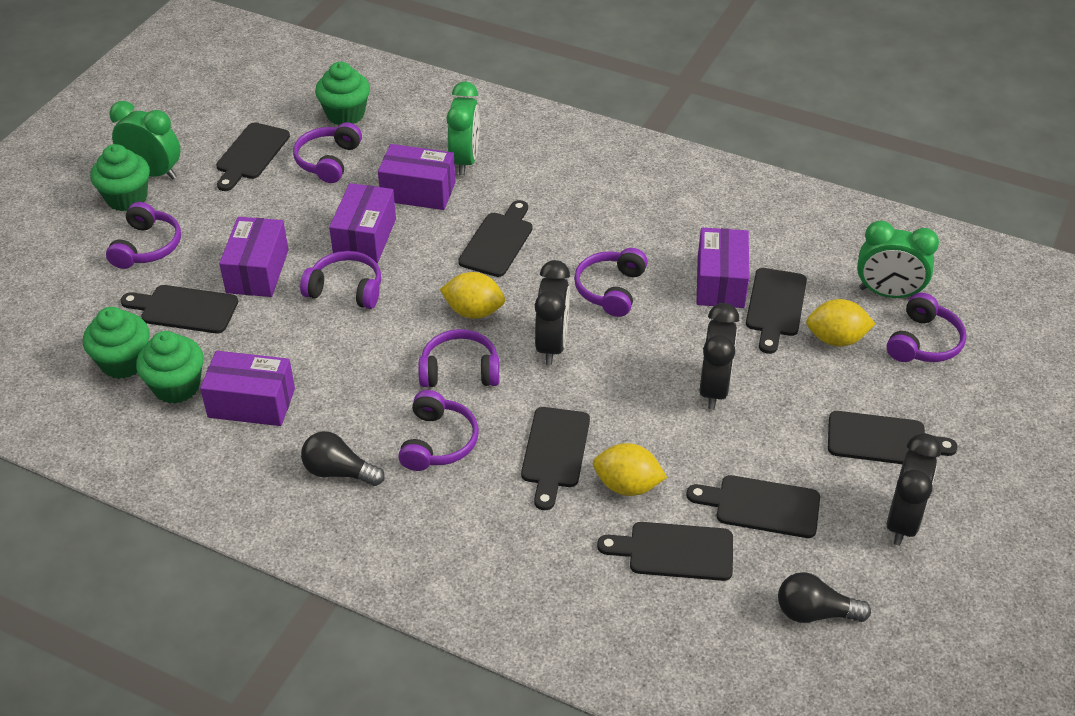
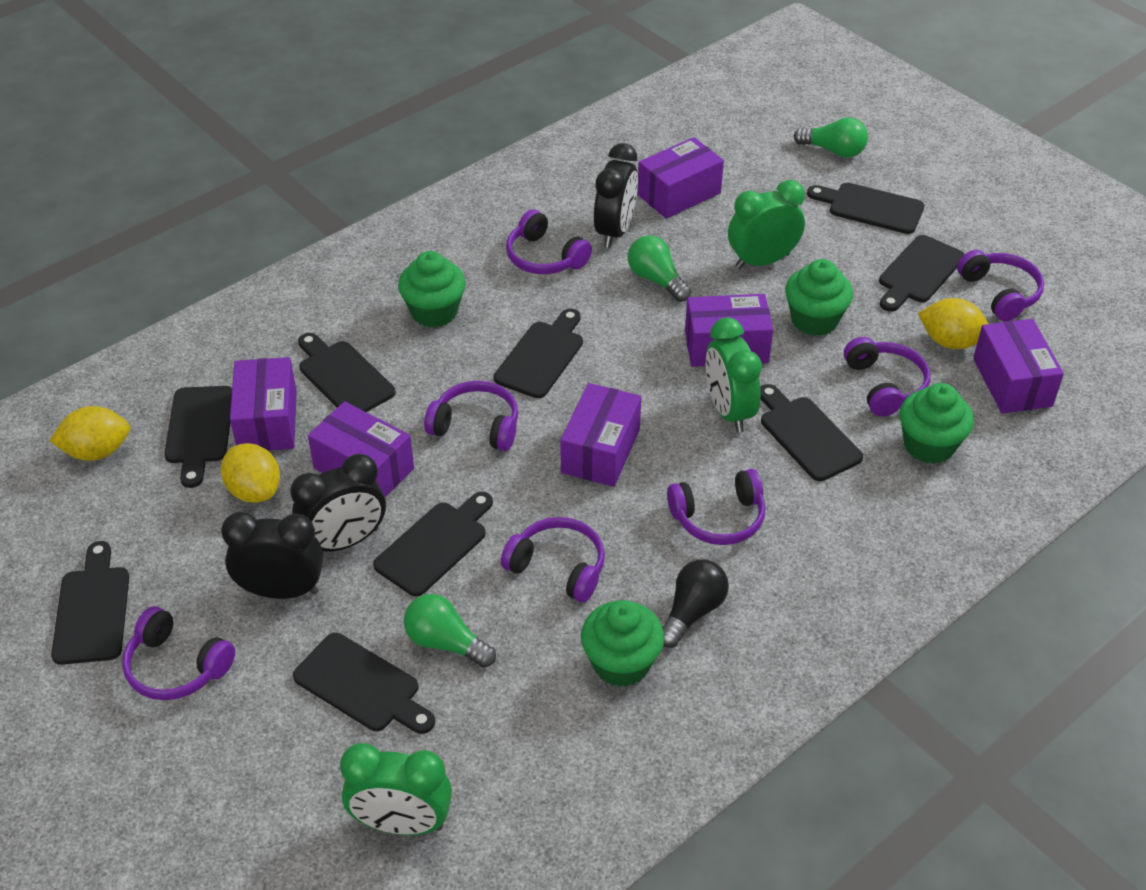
black cutting board: [120,285,238,333] [216,122,290,191] [458,200,532,277] [521,407,590,510] [597,522,733,581] [687,475,820,538] [746,268,807,354] [828,411,958,464] = 8 -> [51,541,129,665] [164,386,232,488] [293,633,435,734] [298,333,396,412] [373,492,493,596] [494,309,583,398] [760,384,863,481] [807,182,924,234] [879,235,965,312] = 9
black light bulb: [301,431,385,486] [778,572,871,623] = 2 -> [662,559,729,648] = 1
green light bulb: none = 0 -> [404,594,496,668] [628,235,691,302] [794,117,868,158] = 3
purple box: [200,351,295,426] [219,217,288,297] [329,183,396,263] [378,144,455,210] [696,228,749,308] = 5 -> [230,357,297,451] [308,401,414,497] [560,383,641,487] [637,137,724,219] [685,294,773,367] [973,319,1064,413] = 6

